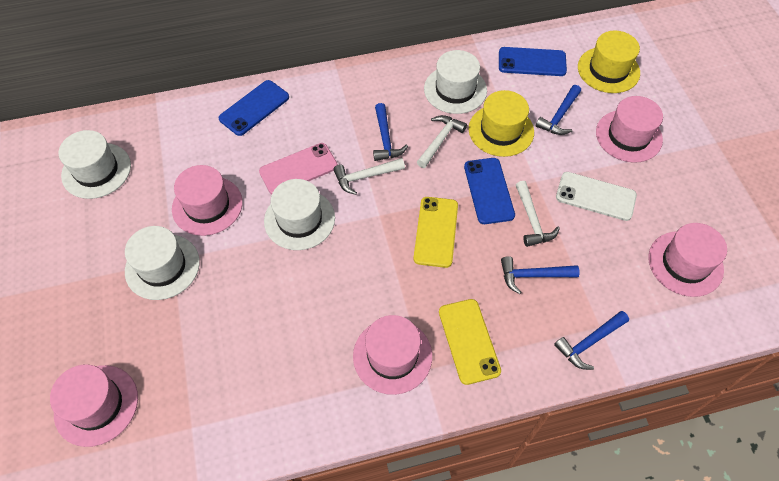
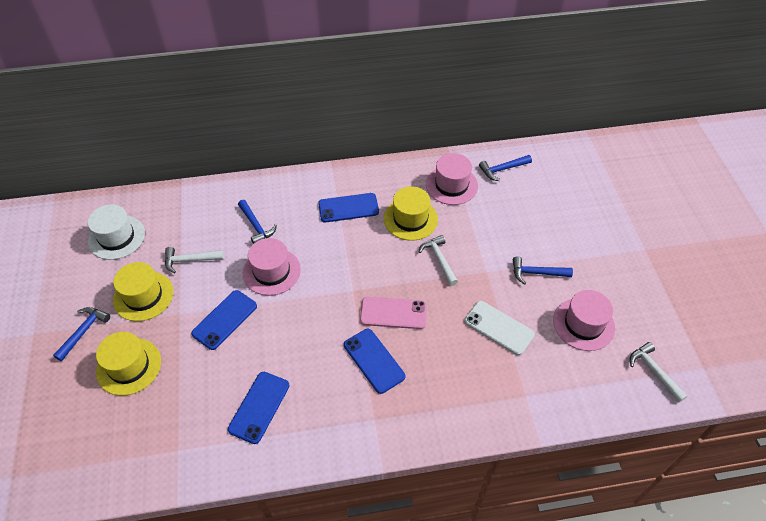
blue phone: [218,80,289,136] [464,158,515,224] [499,47,567,76] = 3 -> [191,290,257,350] [228,372,290,444] [318,193,379,222] [344,329,405,394] = 4
pink hat: [50,364,138,447] [172,165,243,236] [353,315,432,395] [596,96,663,163] [648,223,727,297] = 5 -> [243,238,301,296] [426,153,478,205] [553,290,615,351] = 3
white hat: [59,130,131,199] [125,226,200,300] [264,179,335,250] [424,50,487,114] = 4 -> [88,204,145,260] = 1
yellow hat: [469,90,534,157] [578,31,640,93] = 2 -> [96,332,161,396] [113,262,173,321] [384,186,438,241] = 3
yellow phone: [413,197,458,268] [439,299,501,385] = 2 -> none = 0

